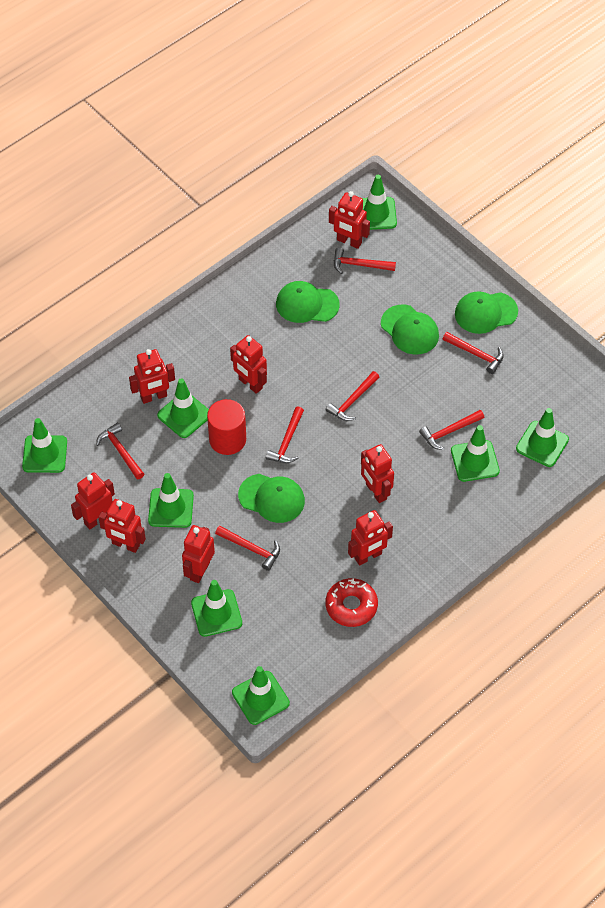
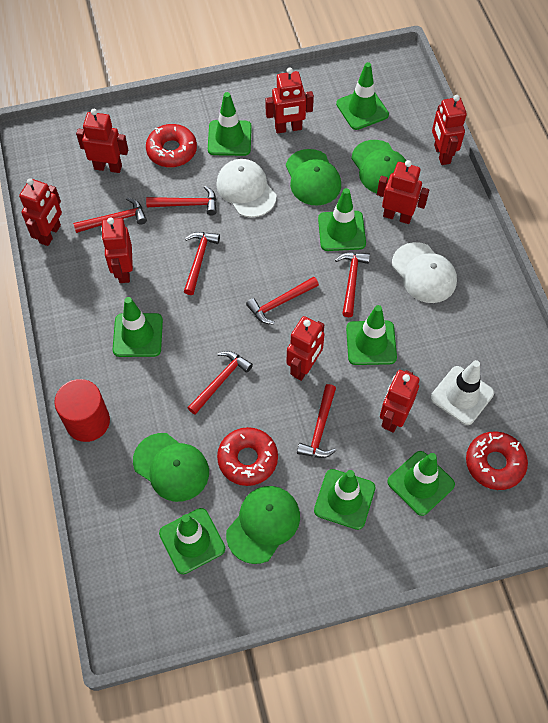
red donut: [326,578,378,627] = 1 -> [146,124,197,167] [217,427,278,486] [466,432,528,490] = 3
white cap: none = 0 -> [216,159,277,217] [392,242,457,303] = 2
white traffic cone: none = 0 -> [431,360,494,425] = 1

